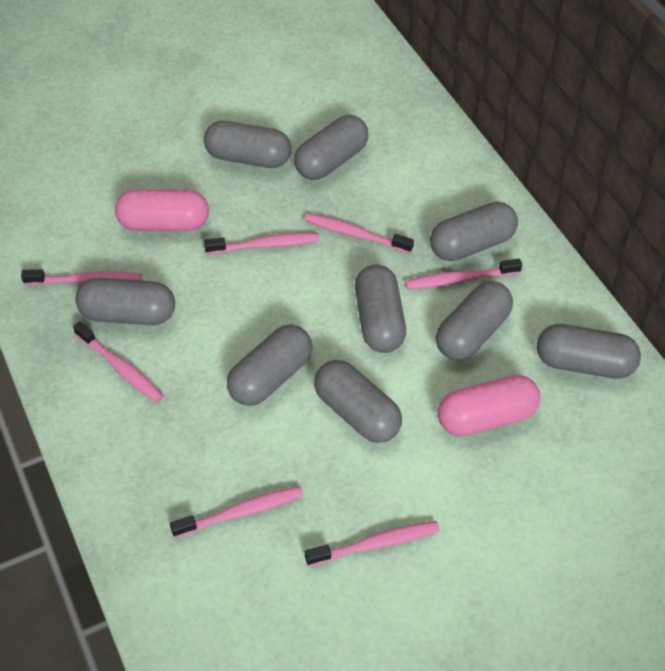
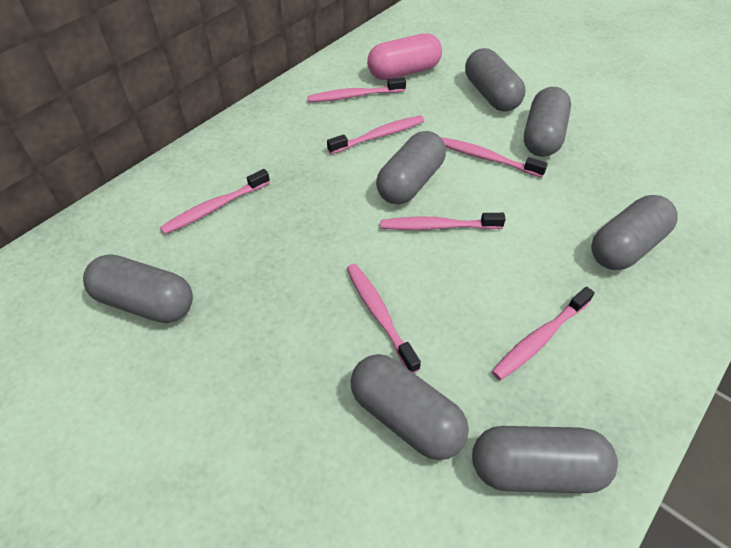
grey capsule: [75,278,175,325] [204,121,291,168] [227,325,313,406] [294,115,368,180] [314,360,402,443] [355,265,406,353] [430,202,518,261] [436,281,513,360] [537,324,641,379] = 9 -> [83,255,193,323] [351,354,469,460] [376,131,446,204] [465,48,525,112] [472,426,618,493] [524,87,571,157] [591,195,677,270] = 7
pink capsule: [115,190,209,231] [438,375,540,436] = 2 -> [367,33,442,80] = 1

